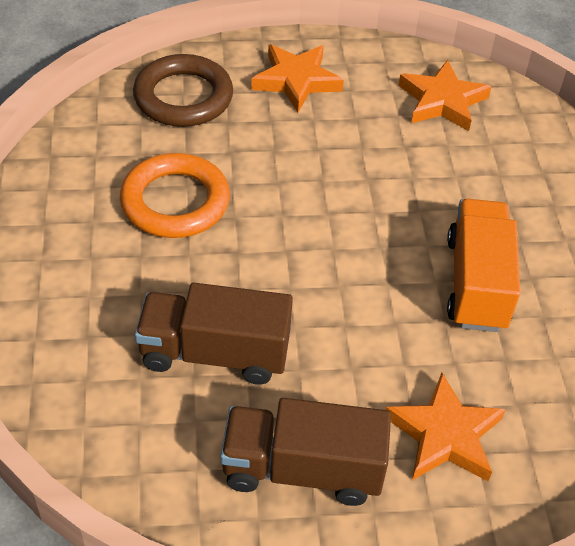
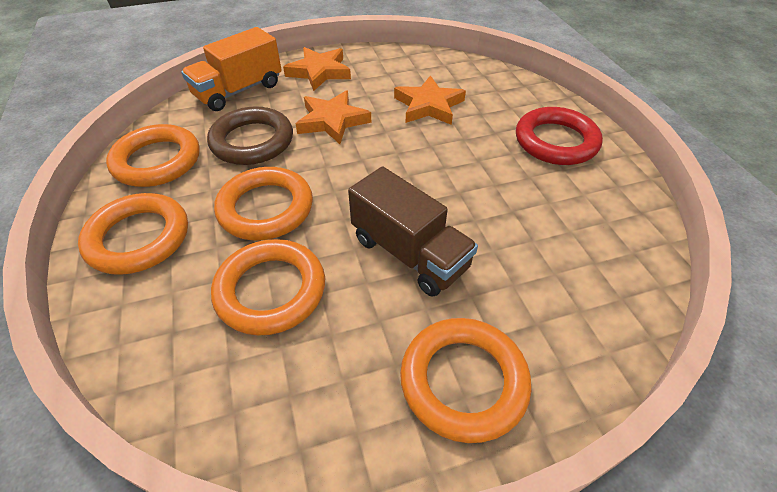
brown truck: [135,283,293,385] [220,398,391,506] = 2 -> [348,166,478,297] = 1
orange ring: [120,153,230,238] = 1 -> [78,193,188,275] [106,124,200,187] [211,239,325,336] [214,167,313,240] [400,318,531,443] = 5
red ring: none = 0 -> [516,107,603,165] = 1

